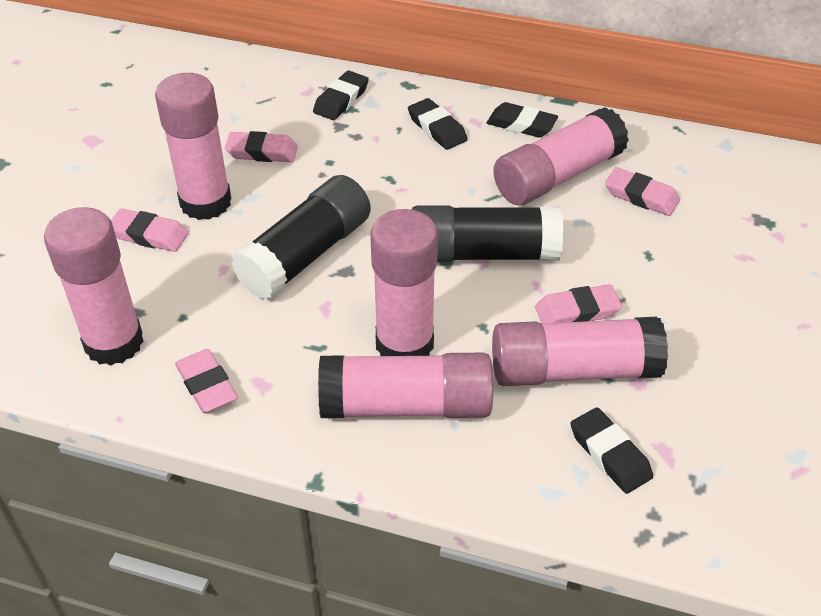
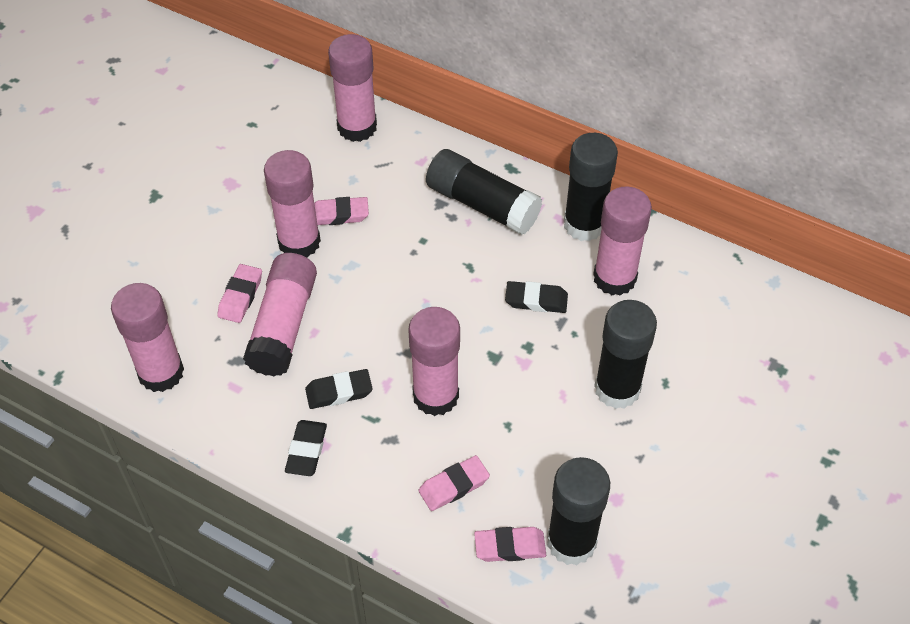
black eraser: [313,71,369,120] [408,98,467,150] [487,102,558,138] [571,407,653,494] = 4 -> [285,420,327,476] [305,369,373,409] [505,281,568,313] = 3
black glue stick: [231,175,371,300] [412,205,563,262] = 2 -> [426,149,542,235] [547,457,610,565] [564,133,618,241] [594,300,657,409] = 4
pink eraser: [111,209,188,252] [175,349,238,413] [225,131,298,162] [535,284,622,324] [605,167,680,216] = 5 -> [217,264,262,323] [314,197,369,225] [418,455,490,511] [474,527,546,562] = 4

